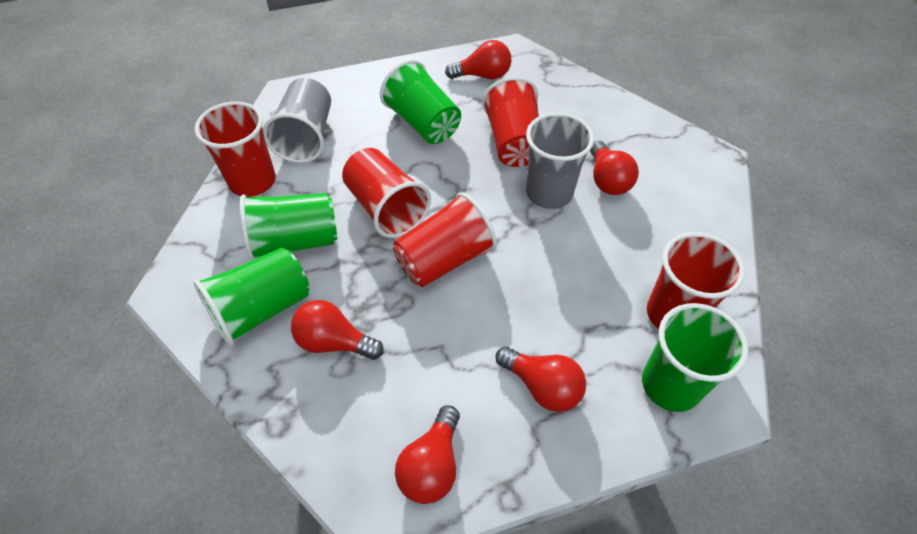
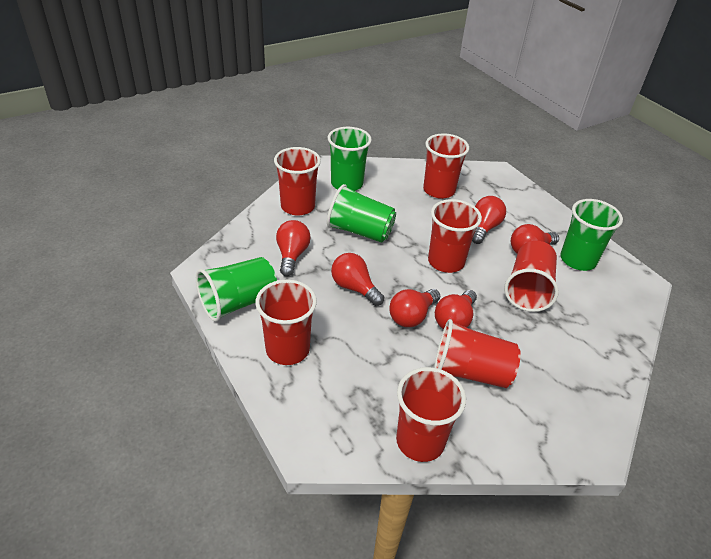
grey cup: [263,78,331,163] [526,113,594,209] = 2 -> none = 0
red cup: [195,102,276,197] [342,148,431,238] [393,192,497,287] [482,77,539,167] [647,232,745,329] = 5 -> [255,280,317,365] [274,147,321,216] [396,367,466,462] [423,133,469,199] [428,199,482,273] [434,319,521,388] [504,241,559,312] = 7
red light bulb: [291,300,384,360] [395,405,460,504] [445,40,512,80] [496,346,586,412] [590,141,639,195] = 5 -> [276,220,311,276] [331,253,384,306] [389,289,440,327] [435,290,477,329] [472,196,506,244] [511,224,559,254] = 6

